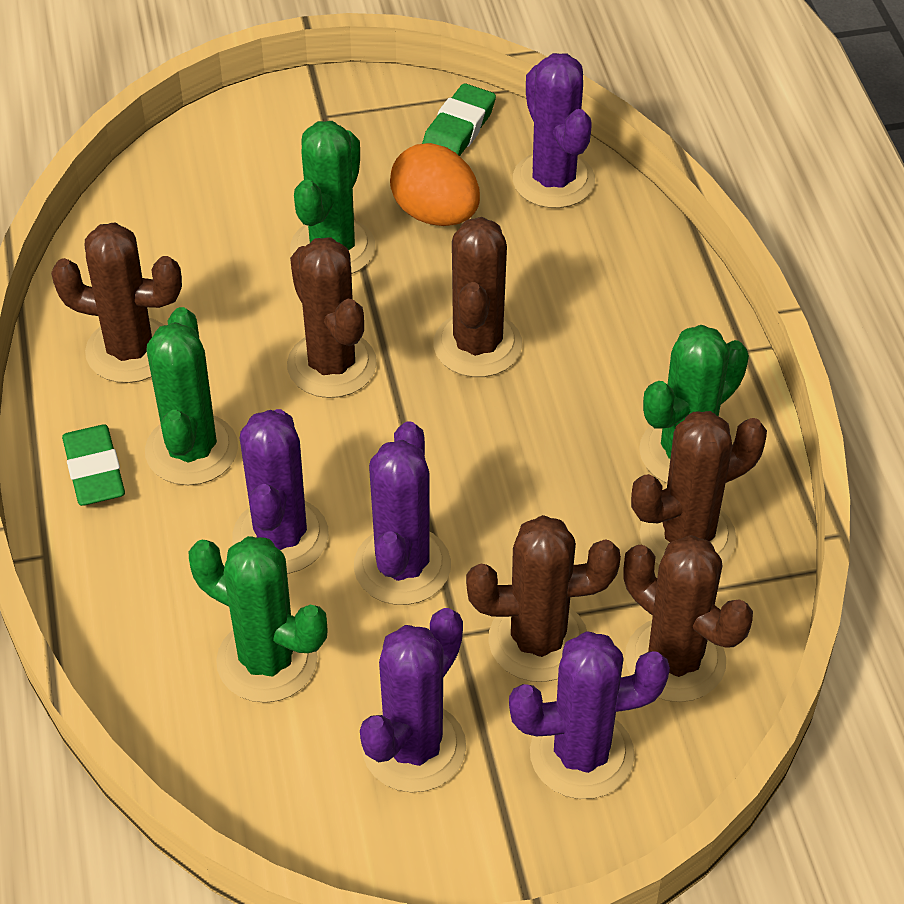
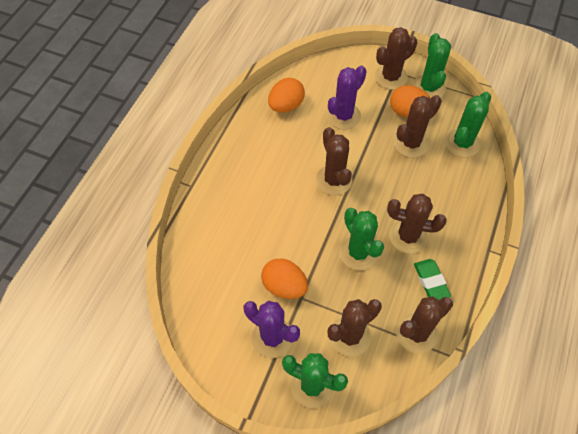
green eraser: [62,425,125,506] [422,83,496,156] = 2 -> [414,259,451,300] = 1
orange egg: [390,143,480,226] = 1 -> [261,259,308,299] [268,78,305,113] [390,85,431,118] = 3
purple cactus: [232,409,329,574] [354,421,451,605] [360,608,466,793] [509,631,670,799] [513,53,595,208] = 5 -> [244,301,300,358] [327,65,367,129] = 2

